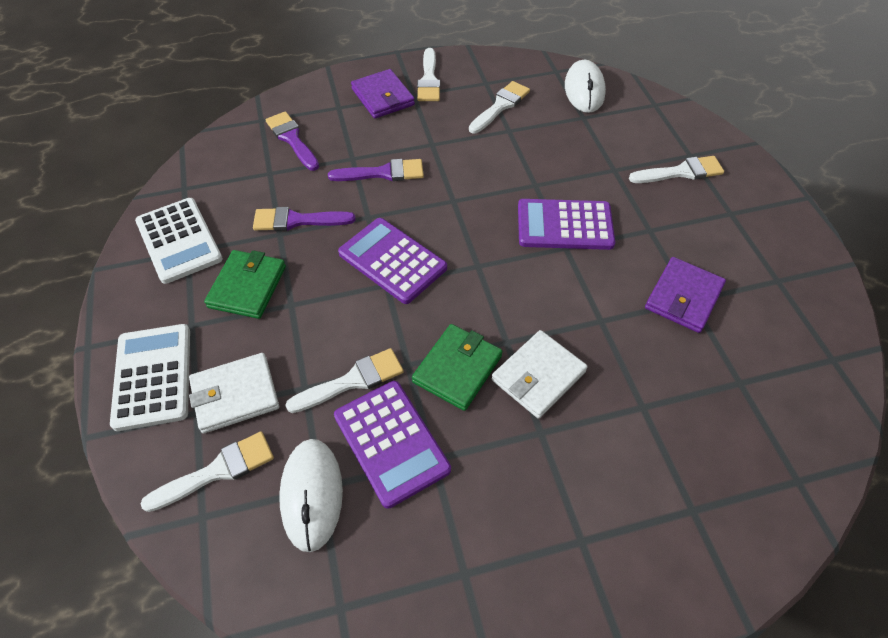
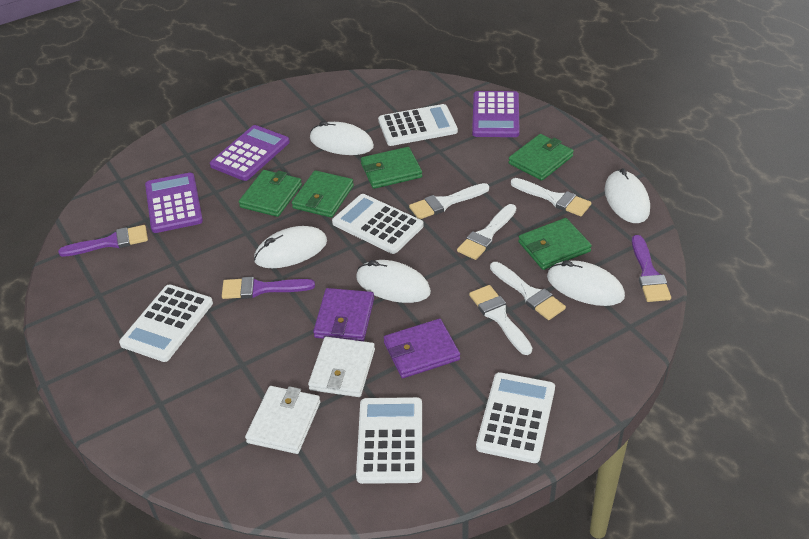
green wallet: [204,250,286,319] [412,324,503,411] = 2 -> [239,170,302,217] [292,170,354,218] [361,147,422,189] [508,134,574,181] [518,218,592,270] = 5
white calculator: [110,324,190,431] [135,198,223,284] = 2 -> [119,284,213,362] [332,194,424,254] [356,397,422,484] [378,104,458,146] [476,372,555,463] = 5
white mouse: [279,439,343,552] [565,60,606,113] = 2 -> [254,226,327,268] [310,121,374,155] [356,260,431,303] [547,260,625,306] [605,168,650,223] = 5

